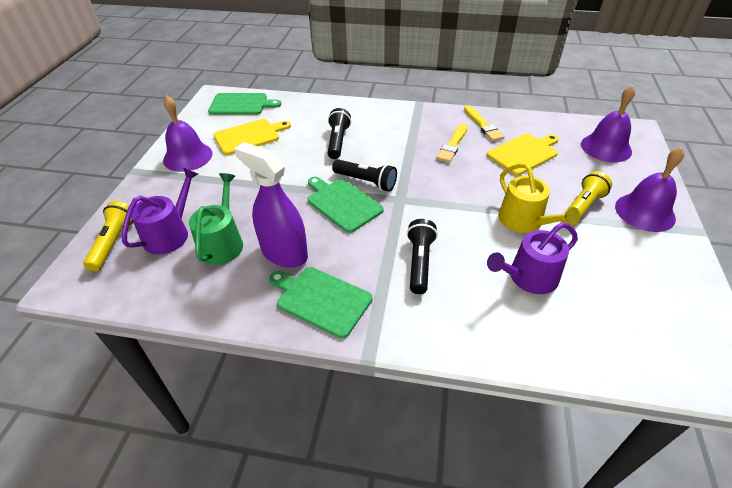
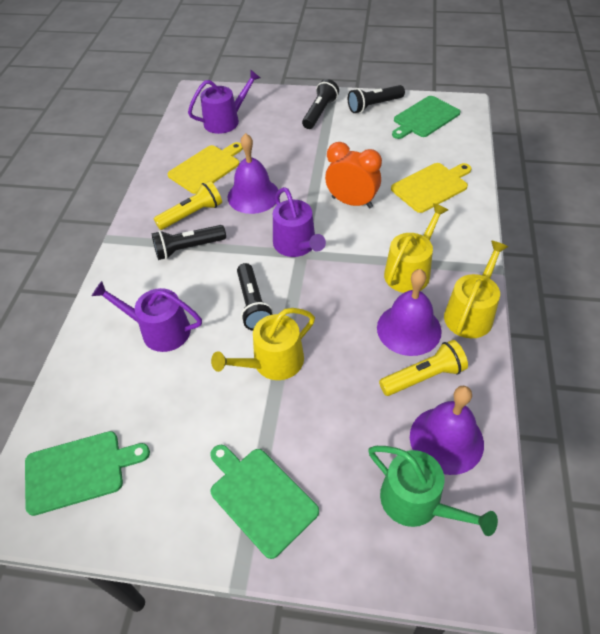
black flashlight: [328,108,351,159] [332,159,397,192] [407,219,438,294] = 3 -> [152,225,226,260] [237,263,273,331] [302,79,339,129] [348,85,405,113] = 4
orange clock: none = 0 -> [325,142,382,208] = 1
purple spray bottle: [234,142,308,268] = 1 -> none = 0
purple watering can: [122,168,198,255] [487,222,578,294] = 2 -> [92,281,202,352] [188,69,260,134] [273,187,326,257] = 3
yellow brush: [436,123,467,163] [464,105,505,141] = 2 -> none = 0
yellow watering can: [498,163,580,233] = 1 -> [211,308,315,380] [384,203,448,293] [444,241,508,338] = 3

